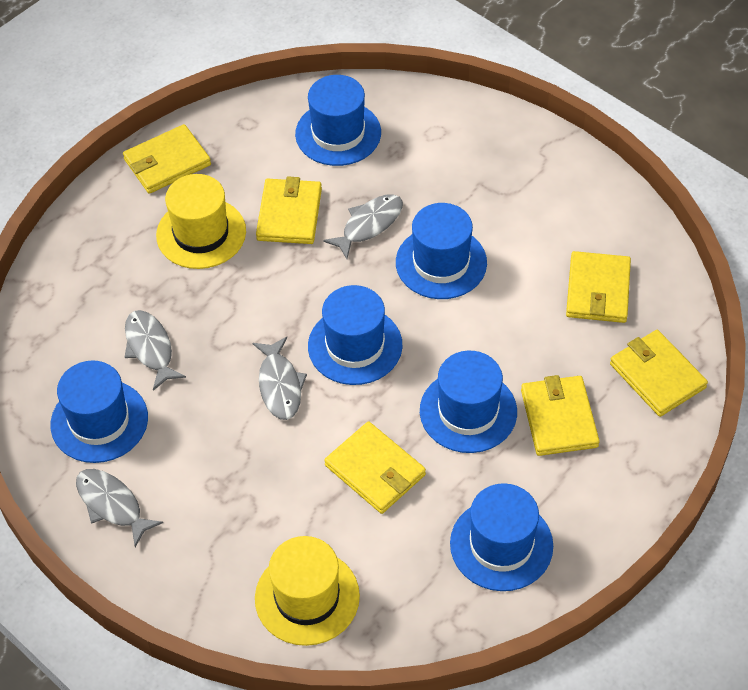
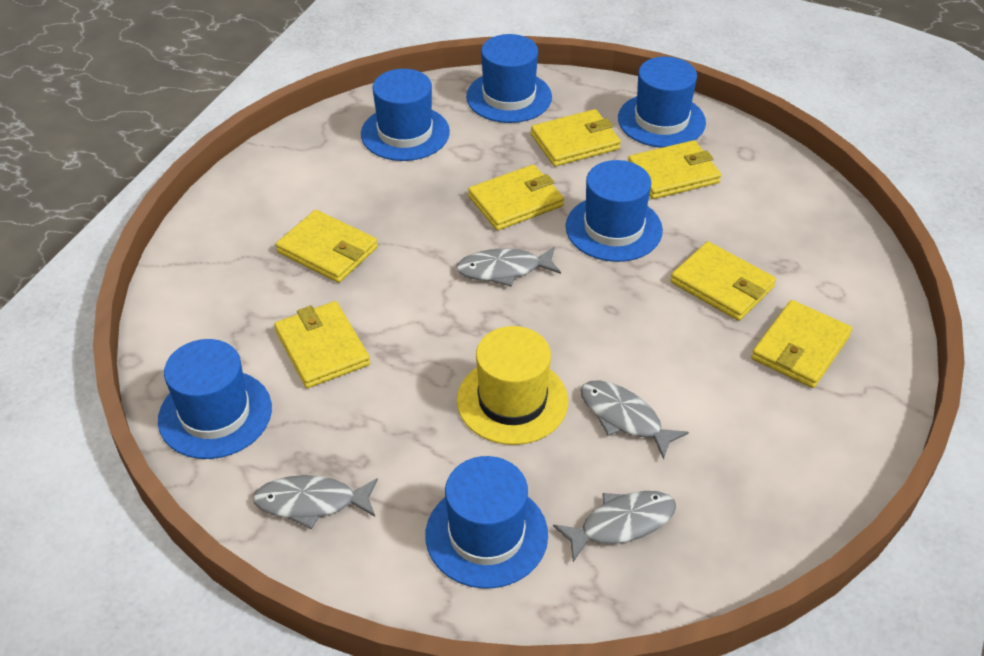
yellow hat: [156,174,246,269] [255,536,360,646] = 2 -> [457,326,568,445] = 1
yellow wallet: [123,124,211,194] [256,177,322,244] [324,421,426,514] [521,375,600,456] [566,251,631,323] [610,330,708,417] = 6 -> [274,301,370,388] [276,210,378,283] [468,165,564,230] [531,109,621,167] [628,140,721,199] [670,241,776,321] [751,300,852,388] = 7

